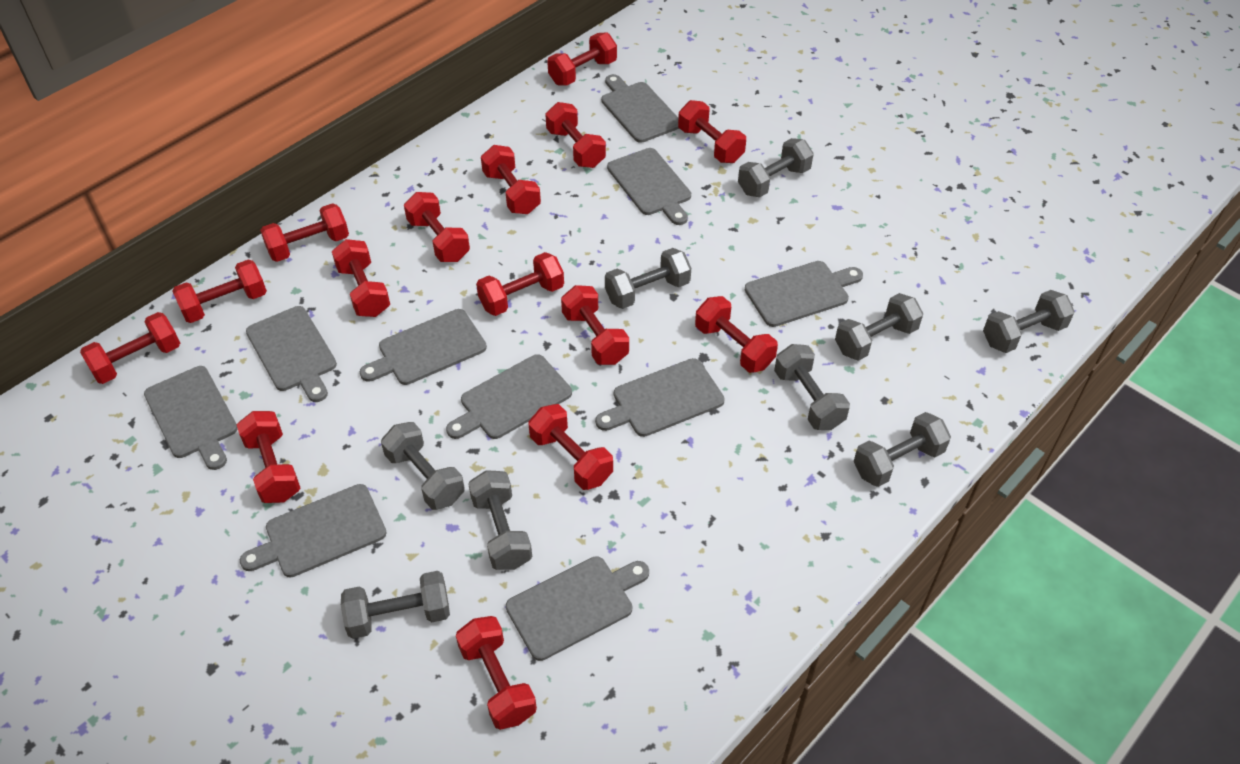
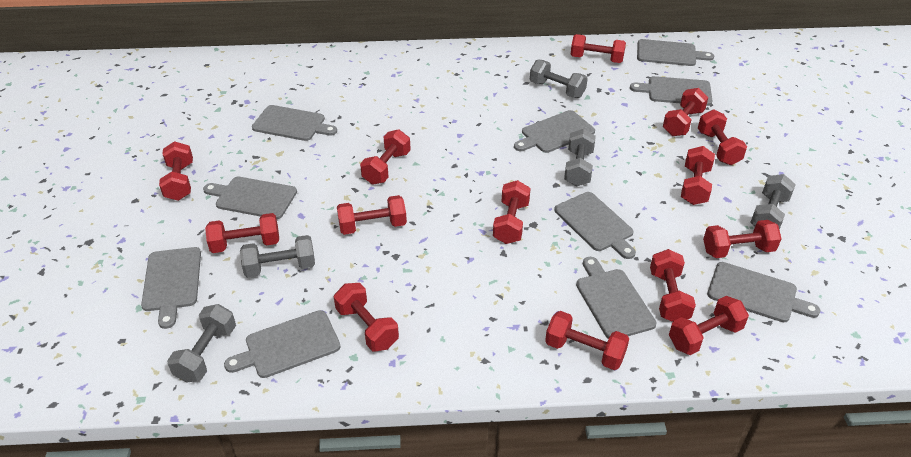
grey dumbbell: [341,571,450,639] [381,422,465,510] [468,470,532,570] [605,248,691,309] [738,138,814,197] [774,344,850,430] [835,293,924,361] [853,412,951,487] [983,290,1075,353] = 9 -> [167,304,236,383] [240,235,315,277] [530,60,588,98] [564,129,596,187] [750,174,796,230] = 5
red dumbbell: [80,312,180,384] [172,259,267,323] [237,411,301,503] [260,203,349,262] [332,239,390,317] [404,192,470,262] [456,616,537,730] [476,252,564,316] [481,145,541,214] [528,404,613,490] [545,102,606,168] [547,32,617,86] [561,285,629,365] [678,100,746,163] [695,296,778,373] = 15 -> [159,141,193,201] [205,213,279,253] [334,283,399,351] [337,195,407,235] [360,129,411,185] [493,180,531,244] [545,311,629,370] [571,34,626,63] [650,249,696,322] [663,88,708,136] [669,296,749,355] [681,146,715,205] [698,109,747,165] [703,220,782,258] = 14

